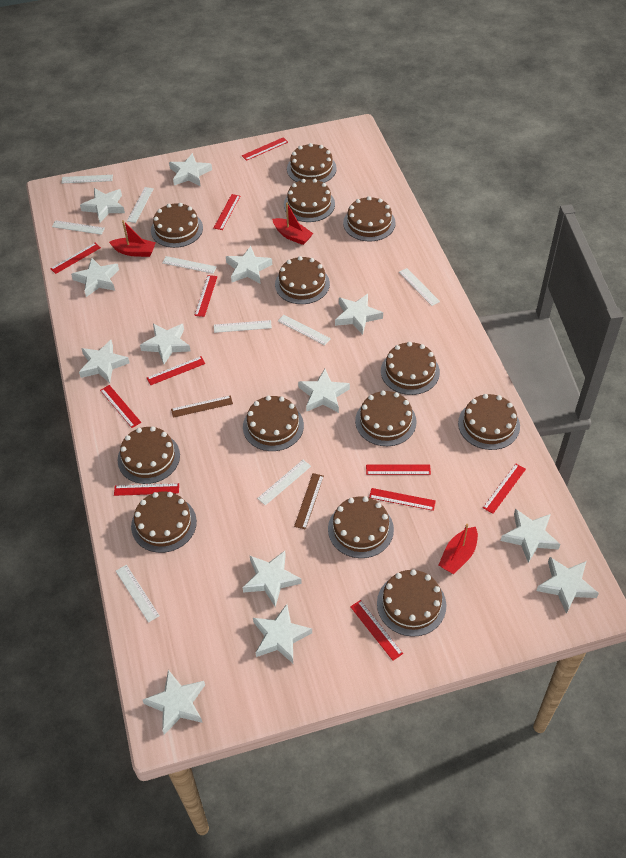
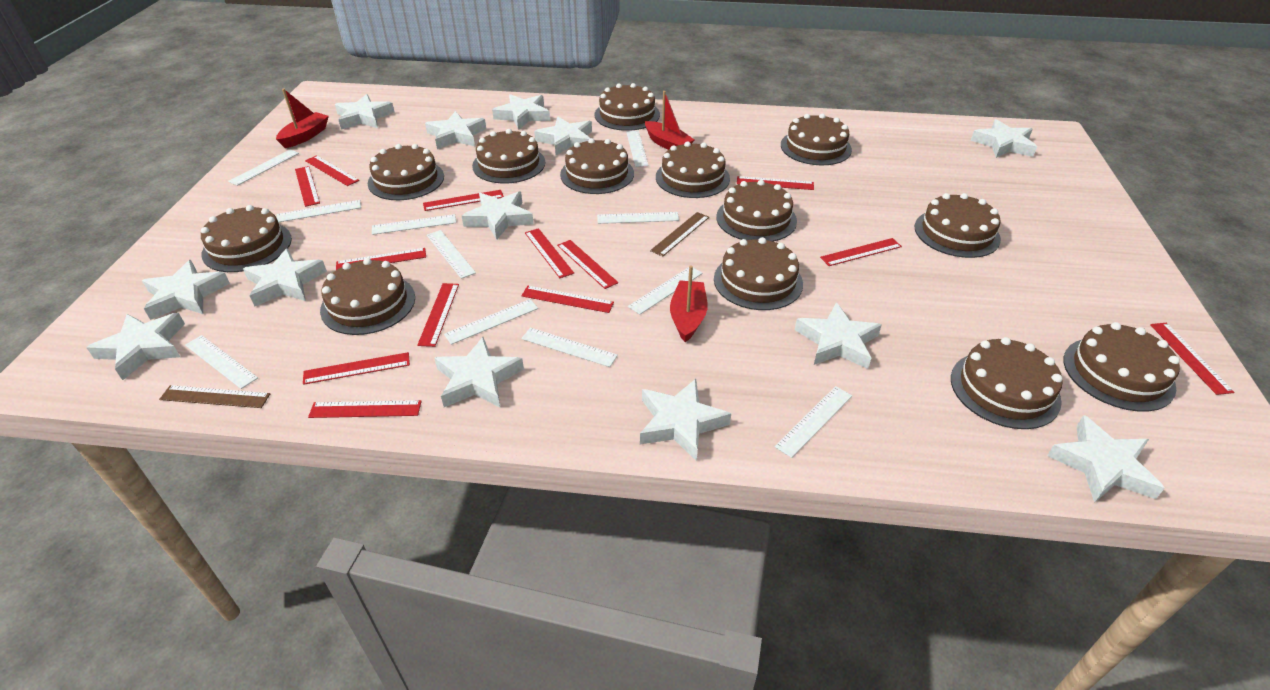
red ruler: [50,243,101,274] [100,385,141,428] [114,483,179,496] [147,356,205,385] [194,275,217,317] [214,194,240,230] [242,137,288,161] [350,600,403,661] [366,465,431,475] [369,488,436,511] [483,464,526,514] = 11 -> [295,166,320,207] [303,352,410,385] [305,155,359,186] [308,400,422,418] [336,248,426,270] [417,283,459,347] [423,190,504,211] [521,286,614,313] [525,228,574,278] [557,240,618,289] [737,176,814,190] [820,238,902,266] [1150,323,1234,395] = 13
white ruler: [52,220,105,235] [61,175,113,183] [116,565,160,623] [127,187,154,223] [162,256,217,274] [214,320,272,333] [257,460,311,506] [278,315,331,345] [399,268,440,306] = 9 -> [185,335,258,389] [228,149,299,186] [277,200,361,222] [372,214,456,235] [427,230,476,279] [444,299,538,345] [521,328,618,367] [597,212,679,224] [626,130,649,167] [628,267,702,315] [775,386,852,458] = 11

